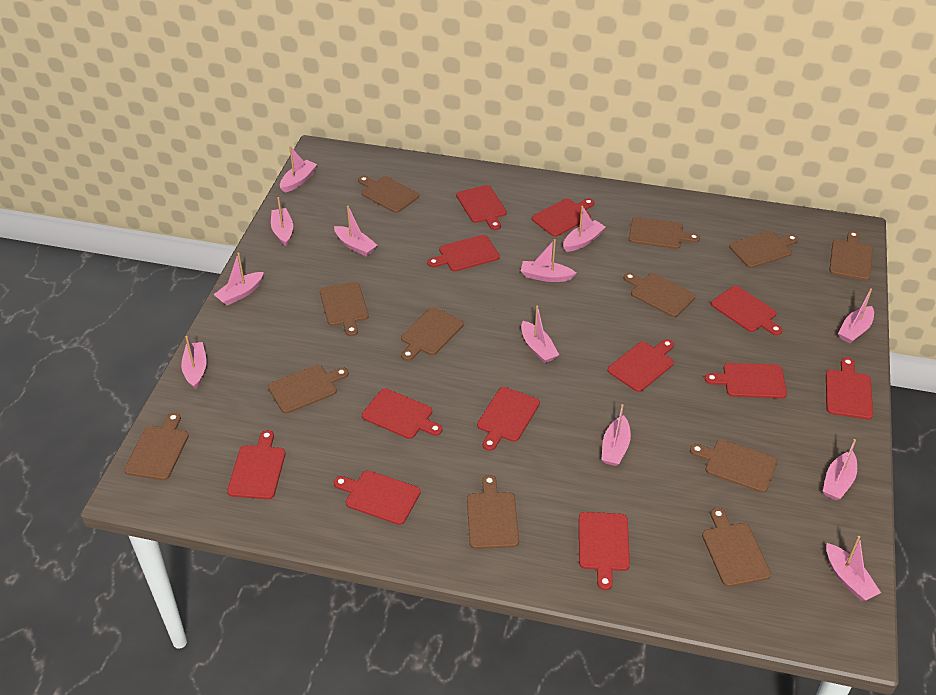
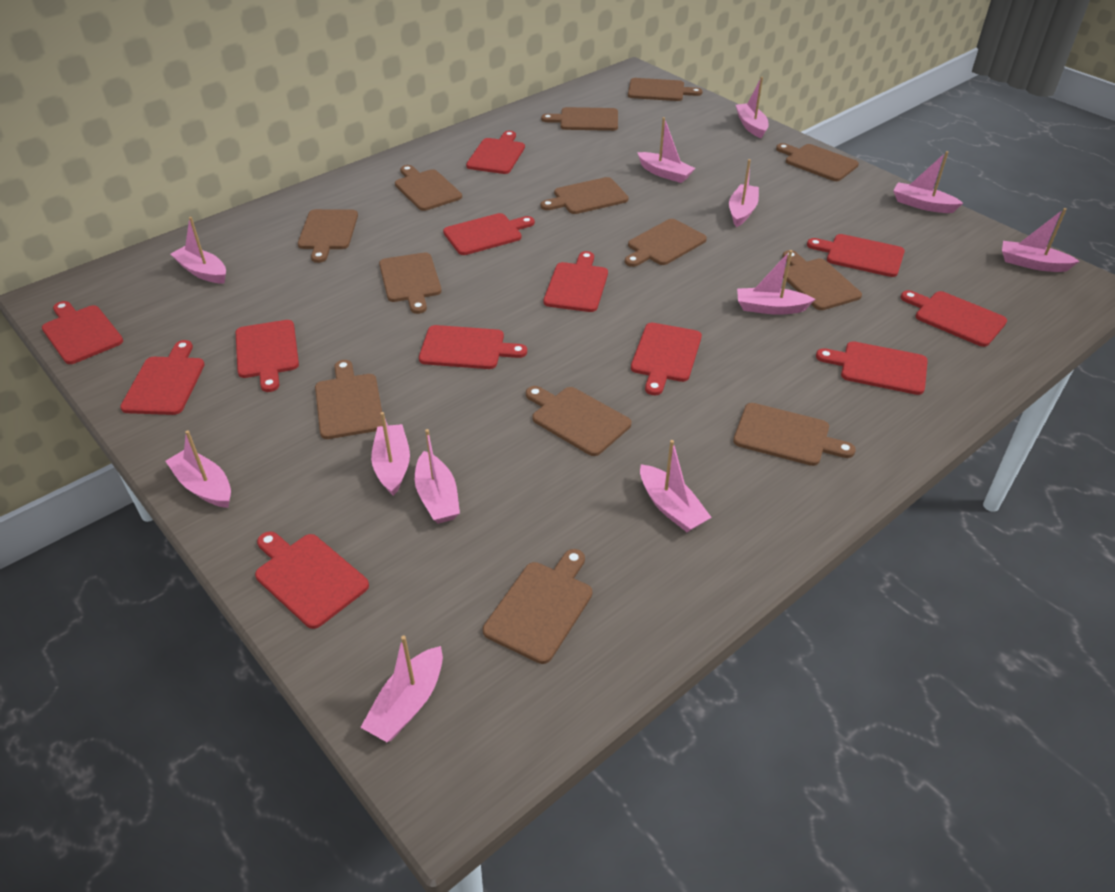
brown cutting board: [124,412,189,480] [268,365,349,413] [320,282,369,336] [358,176,419,213] [401,307,464,361] [467,475,519,549] [624,273,695,317] [629,217,700,249] [690,439,777,493] [702,508,771,587] [729,231,798,268] [829,231,873,280] = 12 -> [298,209,358,263] [315,360,383,439] [379,253,441,314] [395,165,462,211] [483,549,592,664] [526,386,631,456] [540,177,629,214] [541,107,618,131] [625,219,707,267] [628,78,702,101] [733,403,856,466] [776,143,859,181] [782,250,862,310] = 13

